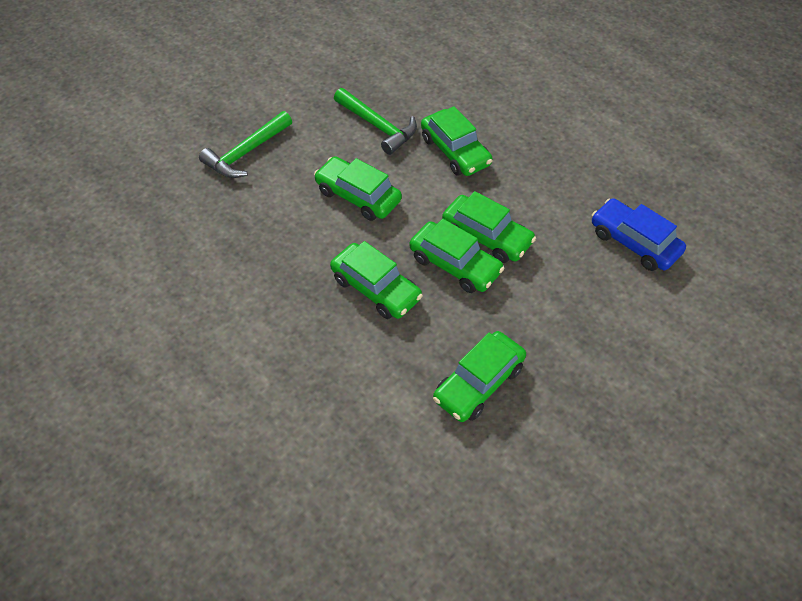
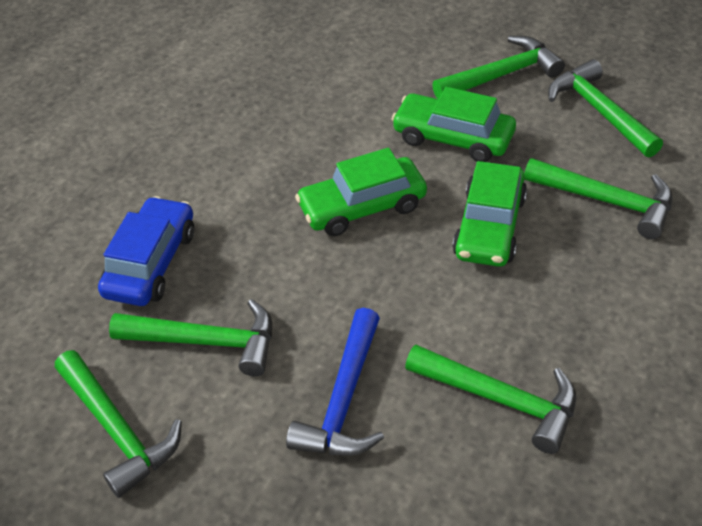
blue hammer: none = 0 -> [286,308,384,456] = 1
green car: [314,156,402,221] [330,241,423,319] [409,219,505,293] [421,106,493,176] [433,331,526,422] [442,191,536,263] = 6 -> [295,148,427,236] [392,87,516,162] [452,161,527,267] = 3
green hammer: [199,111,292,178] [334,88,417,155] = 2 -> [55,350,182,498] [109,299,272,376] [405,345,576,454] [432,36,565,99] [524,158,673,239] [548,59,663,158] = 6

